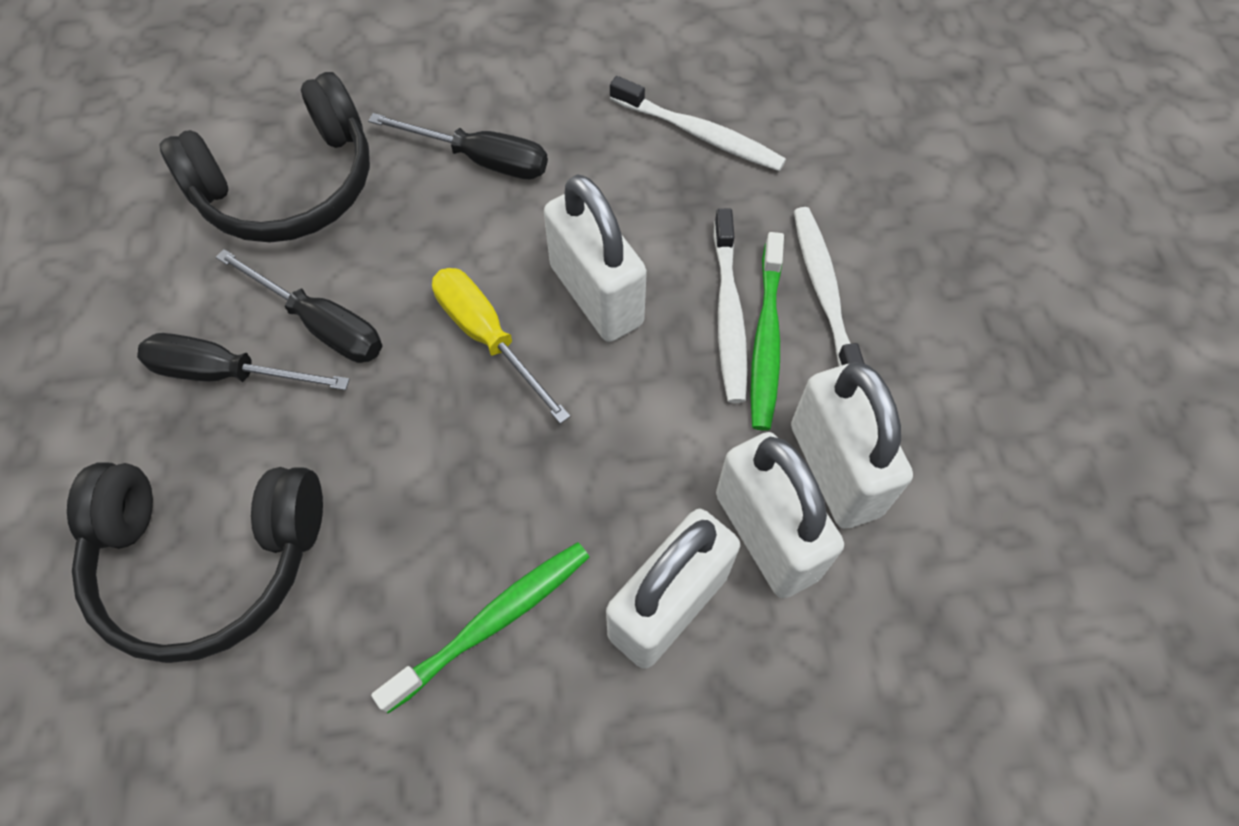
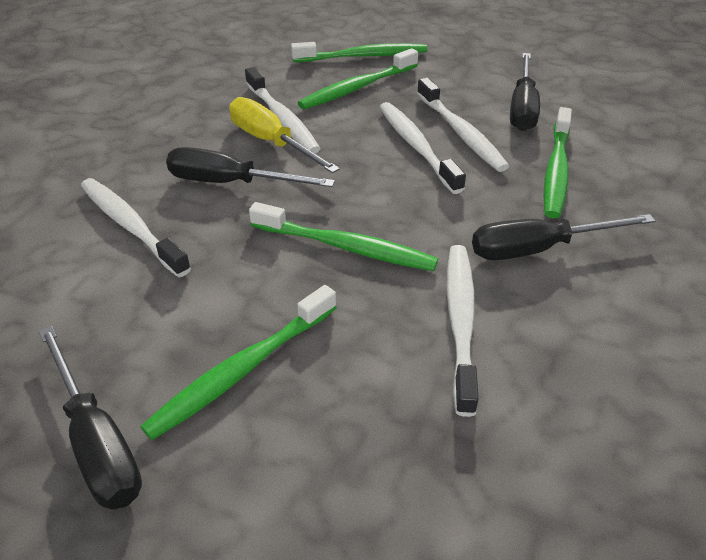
black headphones: [67,463,323,663] [159,72,370,243] = 2 -> none = 0
black screwdriver: [137,333,350,390] [216,249,382,363] [368,113,548,179] = 3 -> [38,325,142,510] [166,147,335,187] [472,214,656,260] [510,53,540,131] = 4
green toothbrush: [371,542,589,713] [750,232,784,431] = 2 -> [140,285,337,440] [249,202,438,271] [291,42,427,62] [298,48,418,109] [543,107,572,218] = 5
white padlock: [544,174,647,342] [606,509,740,669] [716,432,844,598] [791,362,913,529] = 4 -> none = 0
white toothbrush: [610,76,786,171] [714,209,747,403] [794,207,865,366] = 3 -> [81,178,191,278] [245,67,321,153] [379,102,466,194] [417,78,509,172] [446,245,479,417] = 5

